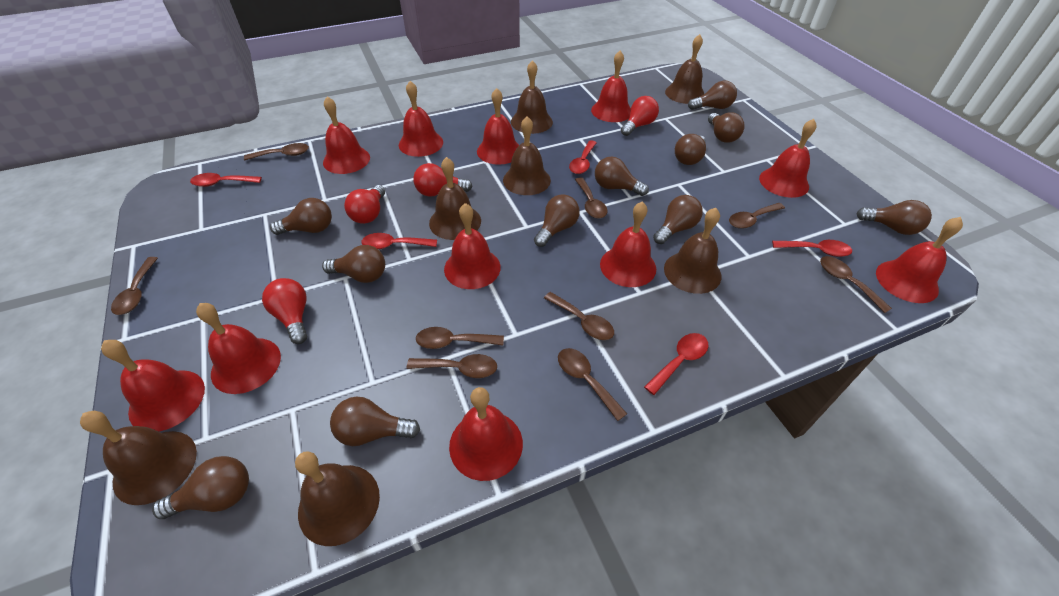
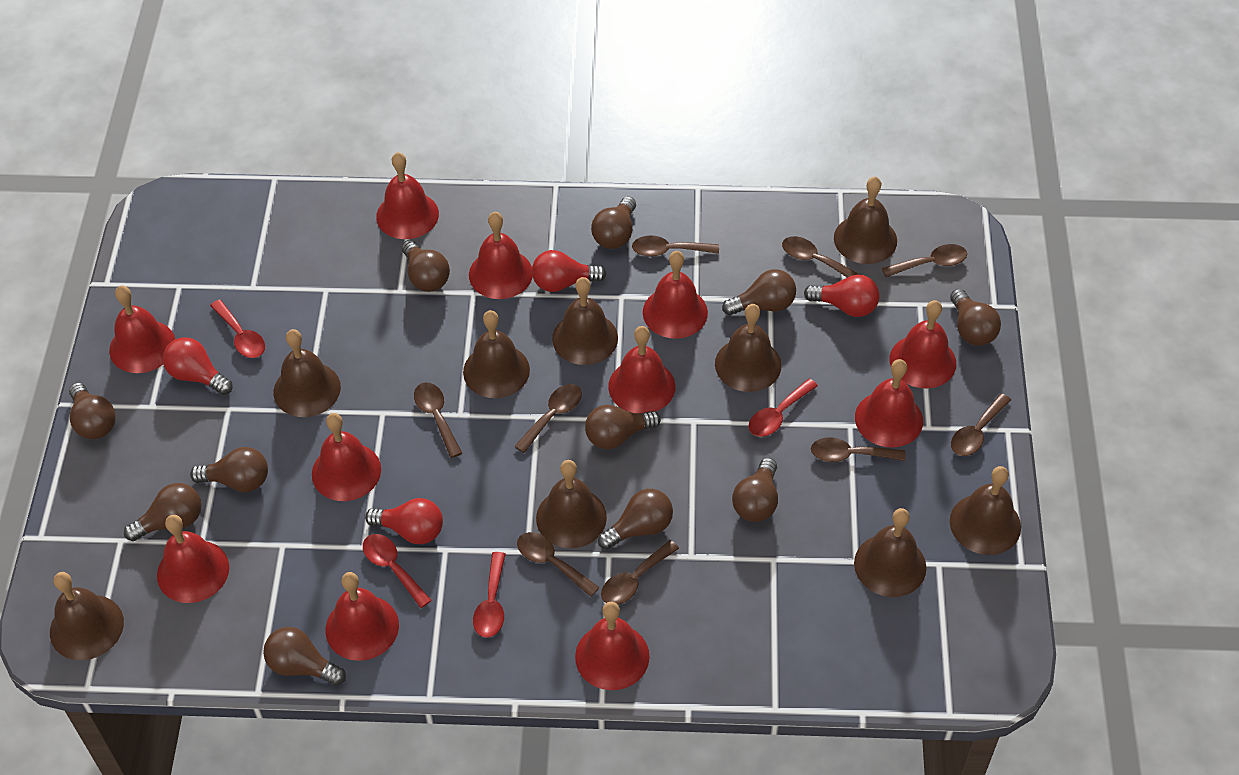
brown bell: [80,411,197,505] [295,451,380,546] [429,157,481,240] [503,116,551,195] [511,60,553,134] [664,208,721,294] [665,34,704,104] = 7 -> [50,572,124,660] [273,329,341,417] [463,310,530,398] [536,460,607,548] [552,277,618,365] [715,304,782,392] [834,176,897,264] [854,508,927,597] [950,466,1021,555] = 9
red spoon: [190,173,262,187] [361,233,437,249] [569,140,597,174] [644,333,708,395] [772,240,852,257] = 5 -> [210,299,265,358] [363,534,432,608] [473,552,506,638] [749,379,818,437] = 4

